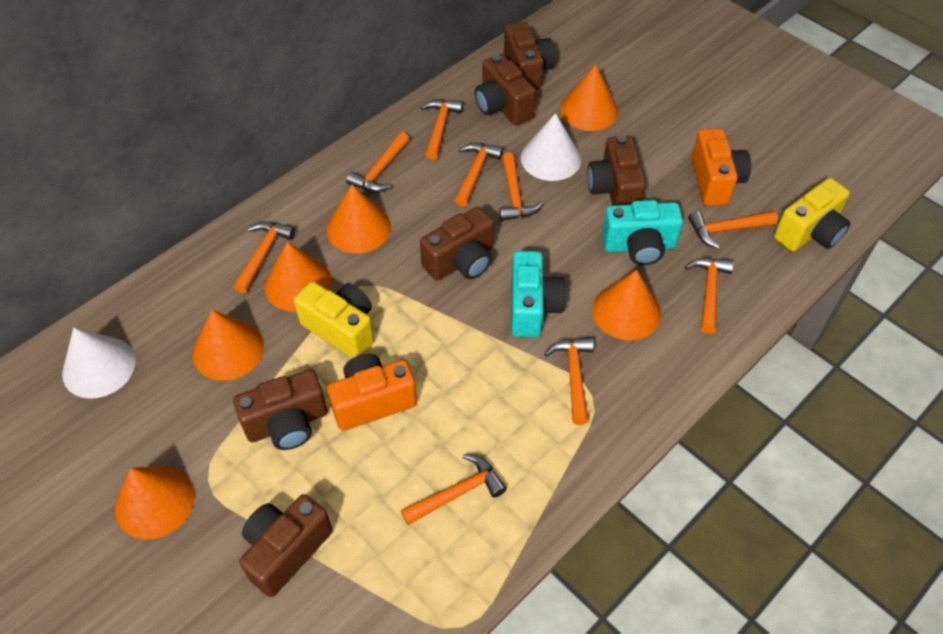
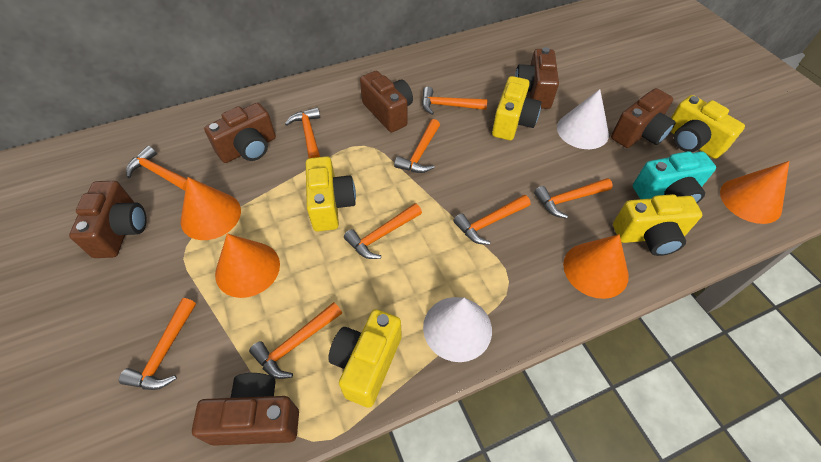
orange camera: [327,353,417,431] [691,128,751,206] = 2 -> none = 0
orange cone: [115,466,195,539] [193,310,264,380] [265,242,332,312] [327,185,391,253] [560,64,618,131] [592,270,661,340] = 6 -> [181,177,241,240] [215,234,280,298] [563,234,629,299] [720,161,789,224] = 4
turquoise camera: [511,251,566,337] [602,200,683,265] = 2 -> [633,151,716,203] = 1
yellow camera: [294,282,374,358] [774,178,851,251] = 2 -> [306,156,356,232] [328,309,402,408] [492,76,542,140] [613,194,702,256] [671,95,745,159] = 5

